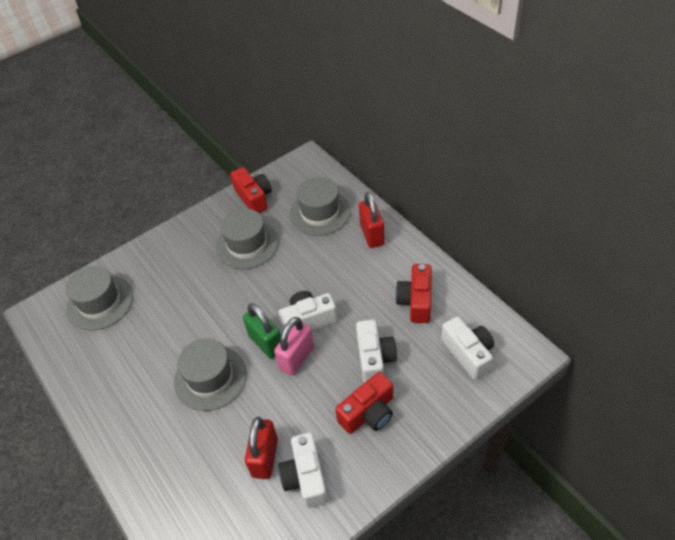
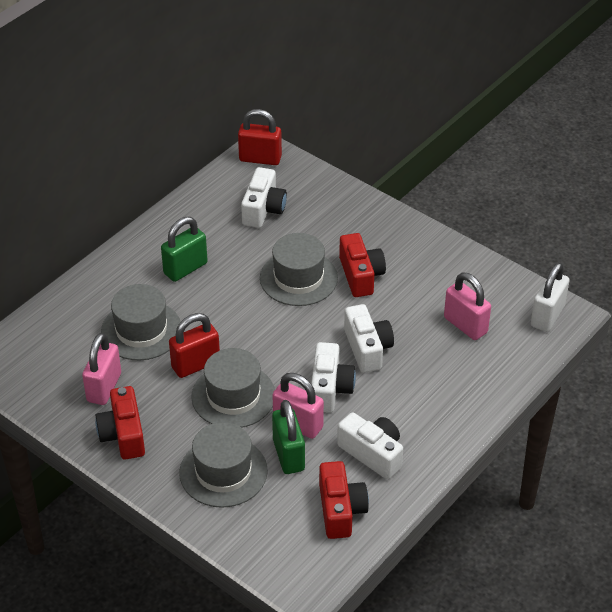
green padlock: [243,303,281,359] = 1 -> [161,217,208,282] [272,400,305,474] = 2
pink padlock: [274,317,314,376] = 1 -> [82,333,121,405] [273,373,324,439] [444,272,491,340] = 3
white padlock: none = 0 -> [531,263,570,332] = 1

